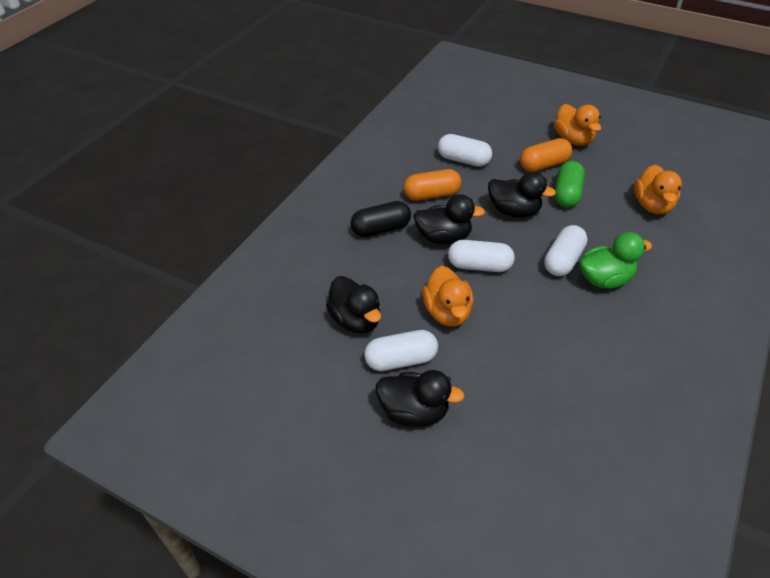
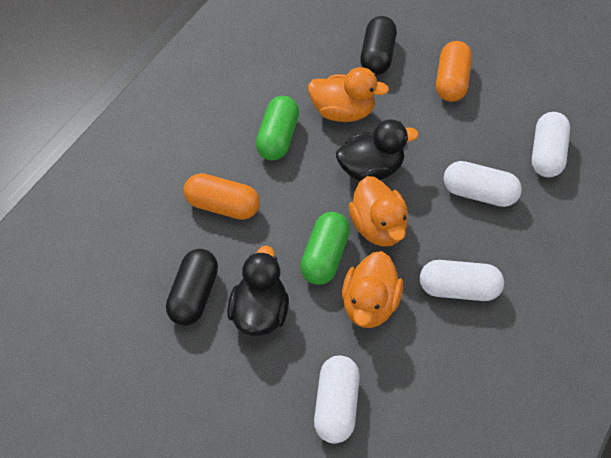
black capsule: [351,201,411,237] = 1 -> [166,249,218,326] [360,16,397,75] = 2
black duck: [326,276,381,333] [376,370,465,427] [413,194,485,244] [488,172,556,218] = 4 -> [227,246,289,336] [336,119,419,181] = 2
green capsule: [555,161,585,208] = 1 -> [256,96,299,160] [300,212,350,285] = 2
green duck: [579,232,652,289] = 1 -> none = 0

